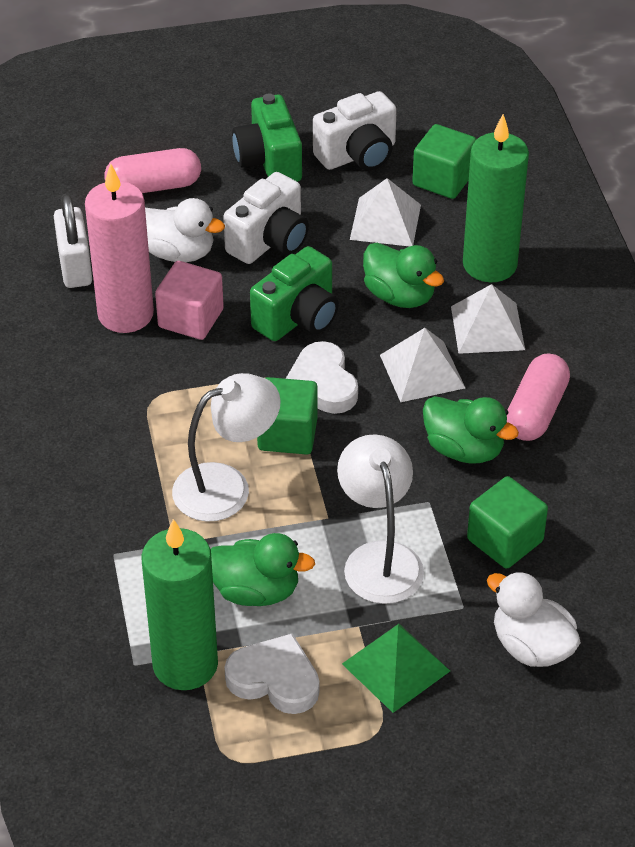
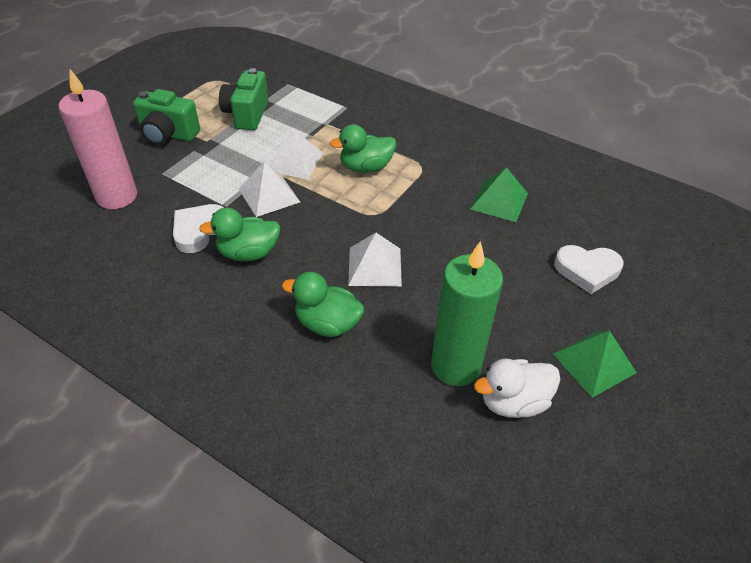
green candle: [141,519,218,690] [463,114,529,282] = 2 -> [431,241,503,386] = 1
green cube: [257,377,318,455] [412,124,476,199] [467,476,548,568] = 3 -> none = 0
green pyramid: [342,624,450,713] = 1 -> [470,167,528,222] [553,331,637,398] = 2
pink capsule: [105,148,201,193] [507,353,570,441] = 2 -> none = 0
pink cube: [155,261,224,340] = 1 -> none = 0
white camera: [223,172,309,264] [313,91,397,171] = 2 -> none = 0
white duck: [145,198,225,262] [487,571,581,667] = 2 -> [474,358,560,418] = 1
white lamp: [172,373,281,522] [337,434,424,604] = 2 -> none = 0
white padlock: [54,194,92,288] = 1 -> none = 0

